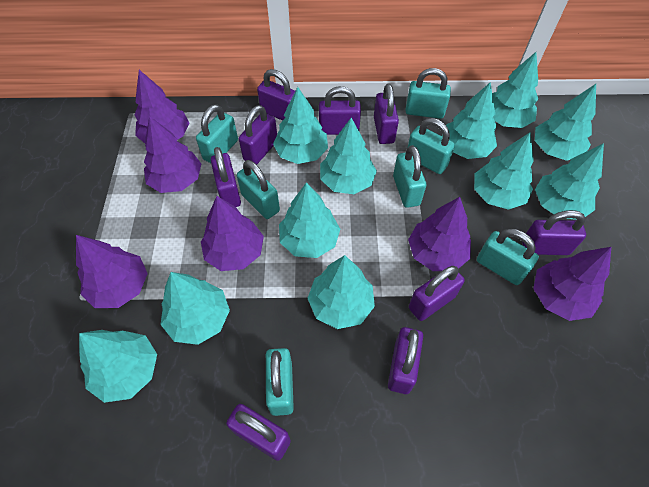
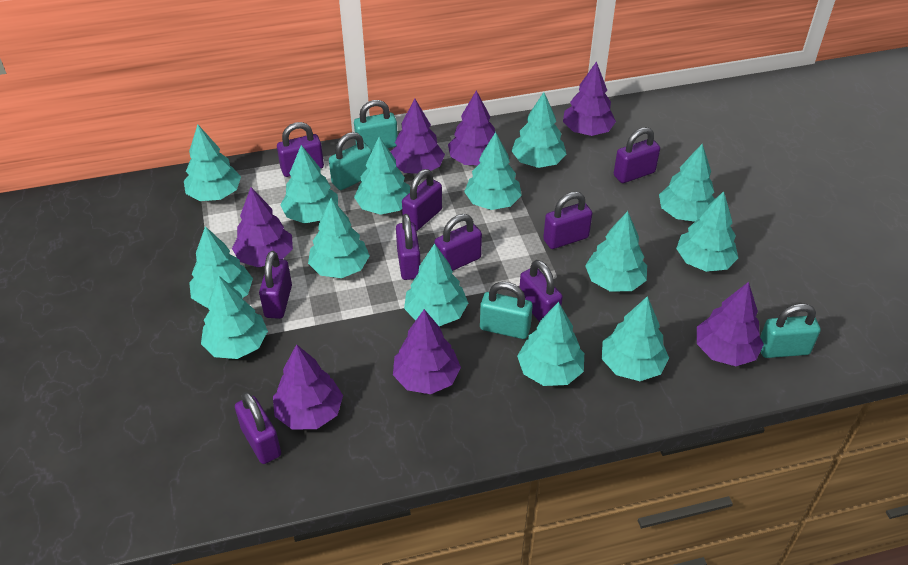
purple tree: [76,235,148,308] [134,70,189,143] [144,116,201,193] [201,196,264,271] [408,197,471,271] [533,247,611,321] = 6 -> [232,187,293,267] [273,344,343,430] [390,99,445,174] [393,309,461,394] [448,91,495,165] [563,61,616,136] [697,282,764,366] = 7
turquoise padlock: [196,104,238,163] [237,160,280,219] [266,348,294,416] [393,145,426,208] [405,68,451,119] [408,118,455,174] [477,229,539,285] = 7 -> [329,132,372,190] [354,100,398,150] [480,282,533,339] [760,303,821,358] = 4
turquoise tree: [79,330,157,403] [161,272,230,345] [273,87,328,164] [279,182,340,258] [307,255,375,329] [320,118,377,194] [442,82,497,159] [474,132,534,210] [492,52,538,128] [535,84,596,161] [535,143,604,220] = 11 -> [184,124,241,201] [189,226,253,308] [201,275,268,359] [280,145,338,223] [308,198,370,278] [354,137,410,215] [404,243,468,326] [464,132,522,210] [512,92,567,168] [517,302,584,386] [585,211,647,291] [602,296,669,381] [659,144,715,222] [676,191,738,272] = 14

